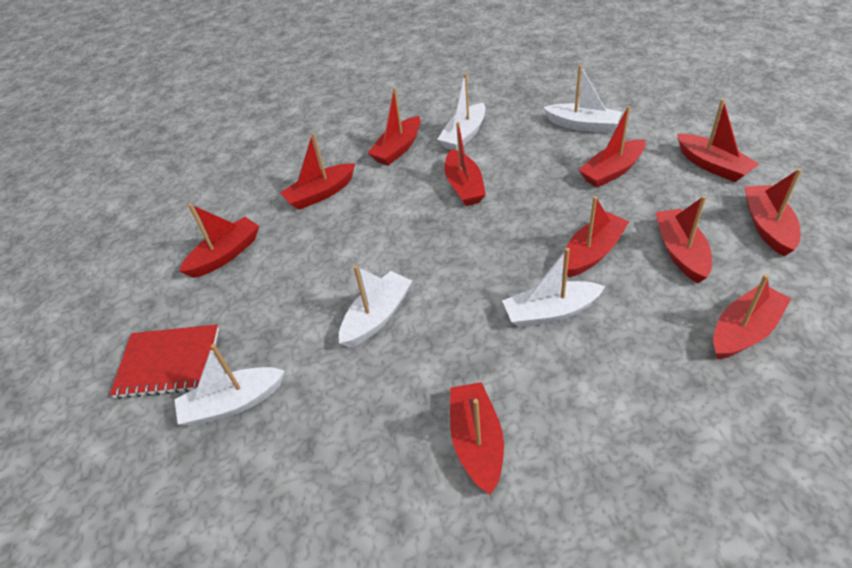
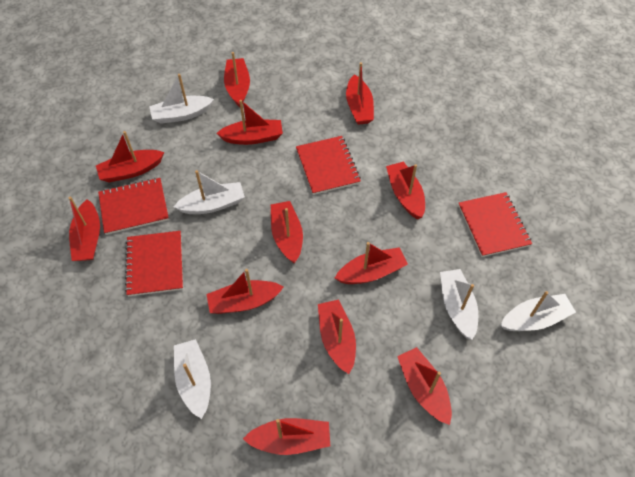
red boat: [179,204,259,278] [280,133,355,210] [368,87,421,165] [445,122,486,206] [450,382,504,495] [563,196,629,277] [579,106,646,188] [655,196,712,283] [677,99,759,182] [713,274,791,359] [744,169,802,256] = 11 -> [69,197,100,261] [96,131,164,182] [206,269,284,314] [216,100,283,145] [224,52,250,107] [243,418,330,455] [271,201,303,263] [318,299,356,374] [335,242,408,284] [346,62,374,125] [386,161,425,220] [397,347,452,425] = 12
red notebook: [110,324,219,399] = 1 -> [98,178,169,235] [125,231,183,296] [296,136,361,195] [458,192,532,257] = 4

